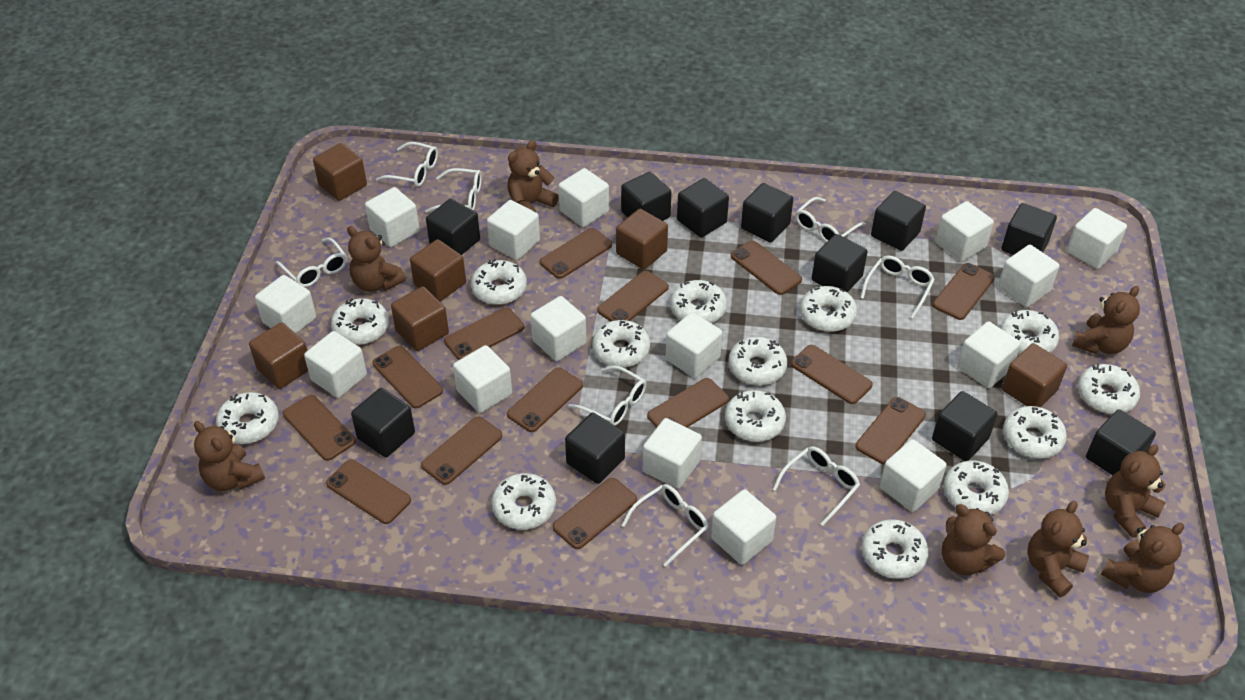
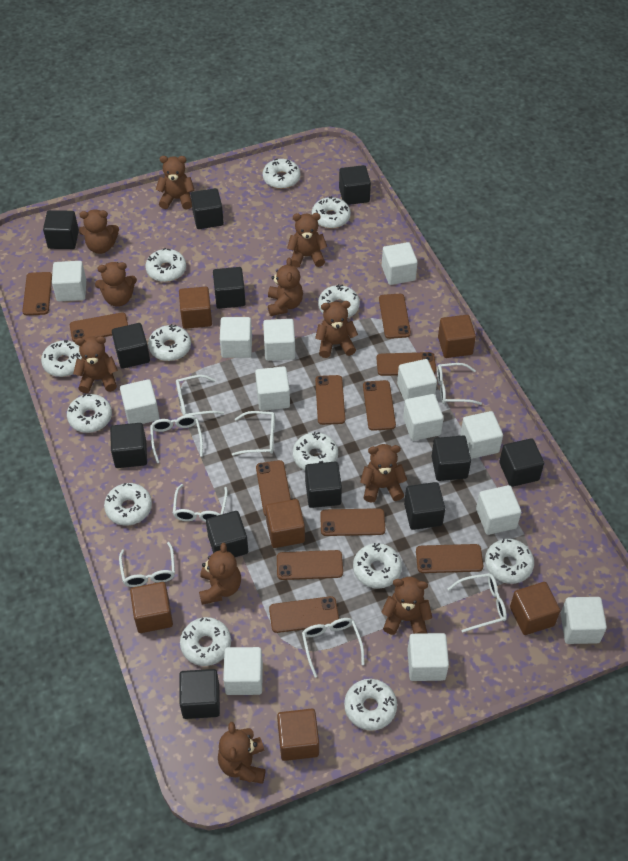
black cube: [351,388,415,458] [426,199,480,255] [565,413,625,484] [621,172,671,221] [677,178,729,238] [741,183,793,243] [812,234,868,292] [871,191,926,251] [932,391,997,461] [1002,203,1057,255] [1086,409,1156,475] = 11 -> [43,210,79,249] [110,423,147,468] [112,323,150,369] [179,669,220,719] [191,188,224,229] [206,511,248,557] [213,267,246,309] [305,462,342,508] [339,165,371,205] [404,482,445,530] [432,436,471,481] [499,438,544,487] = 12
brown phone: [283,395,356,461] [326,459,411,524] [373,346,443,408] [421,417,502,485] [444,307,524,360] [507,367,583,432] [540,228,612,279] [553,478,637,549] [597,271,669,322] [647,378,729,428] [731,241,802,295] [791,345,873,404] [856,397,926,465] [933,263,995,320] = 14 -> [22,272,52,315] [70,312,128,342] [256,460,291,516] [269,596,339,633] [277,550,343,580] [315,375,345,425] [320,508,385,536] [363,380,396,431] [376,352,436,376] [379,294,411,339] [416,544,483,573] = 11
brown teddy bear: [194,421,265,491] [347,226,406,292] [507,140,559,213] [942,504,1005,575] [1027,501,1089,597] [1072,286,1140,354] [1101,523,1184,593] [1105,444,1166,538] = 8 -> [73,336,118,393] [79,209,119,254] [95,262,137,307] [156,156,194,209] [199,543,241,605] [218,722,266,784] [268,258,303,316] [287,213,327,268] [315,301,358,358] [360,444,407,503] [381,577,432,635] = 11
white cube: [255,275,316,334] [304,331,367,398] [365,187,420,247] [453,345,512,413] [487,200,540,260] [530,296,587,361] [558,168,609,227] [643,418,702,489] [666,312,722,378] [711,489,776,565] [880,439,947,512] [935,201,994,262] [957,321,1021,388] [998,245,1060,307] [1067,208,1127,269] = 15 -> [52,261,86,301] [120,379,159,424] [220,317,252,358] [223,647,263,695] [255,366,290,411] [263,319,295,361] [382,242,418,285] [397,359,437,401] [403,394,444,441] [407,633,449,681] [460,411,503,459] [476,485,521,535] [561,597,607,644] = 13
white donut: [216,392,279,444] [331,298,389,345] [471,259,527,305] [492,473,556,530] [592,320,650,368] [670,280,727,323] [725,390,786,442] [728,337,787,385] [800,286,857,332] [861,519,929,579] [943,460,1009,515] [1000,310,1059,354] [1003,406,1067,458] [1078,363,1140,414] = 14 -> [41,340,82,377] [67,394,112,433] [104,483,152,525] [146,248,186,282] [148,324,191,361] [180,617,231,666] [263,159,301,189] [293,432,338,470] [312,196,351,228] [318,284,360,318] [344,679,397,731] [353,543,402,589] [485,539,534,584] = 13

